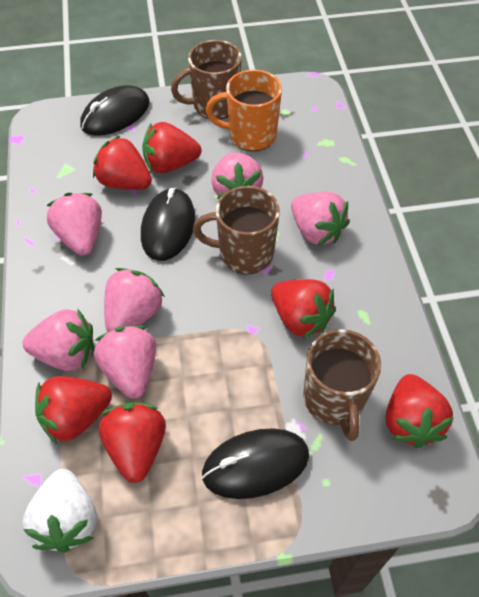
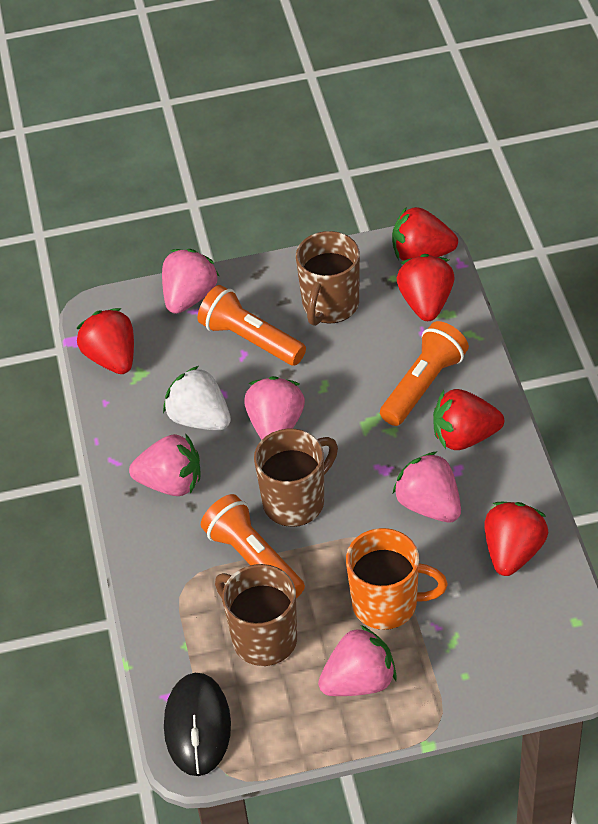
black mouse: [80,85,150,136] [141,188,195,261] [202,428,309,499] = 3 -> [164,673,231,776] = 1
orange flashlight: none = 0 -> [198,285,306,366] [201,494,305,598] [380,321,469,426] = 3
pink strawberry: [22,309,94,371] [46,192,102,256] [94,326,156,399] [104,268,165,332] [211,152,263,199] [291,192,350,246] = 6 -> [129,433,200,496] [162,249,219,314] [244,376,305,440] [318,625,397,696] [393,451,461,523] = 5
red strawberry: [35,376,112,444] [93,136,152,190] [99,402,166,483] [142,122,201,173] [271,279,336,339] [386,374,454,448] = 6 -> [76,308,134,374] [392,206,458,261] [397,254,455,321] [433,389,504,450] [484,502,548,576] = 5

